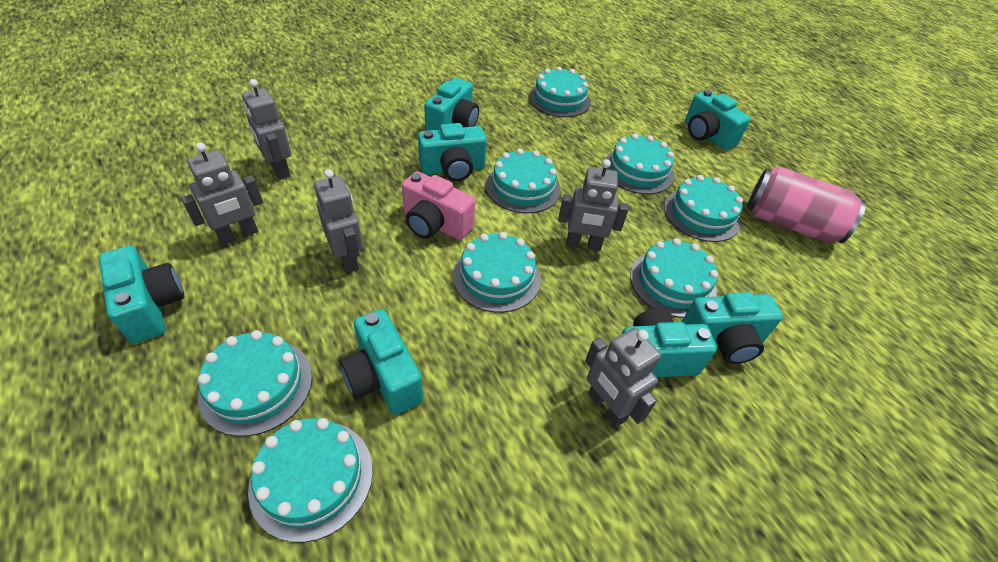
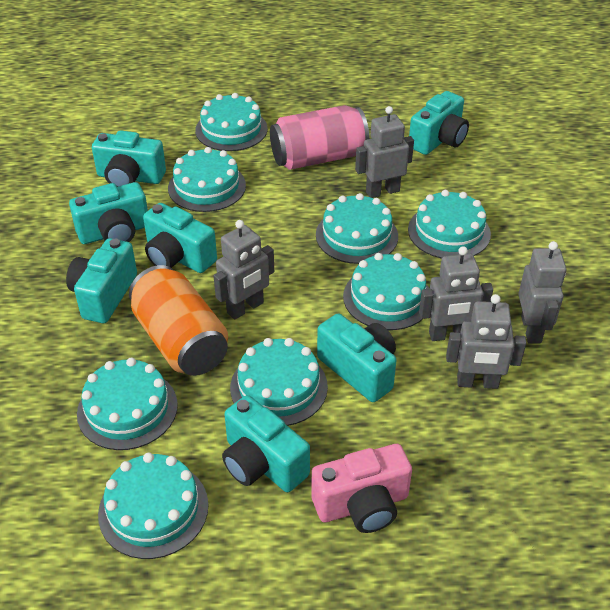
orange can: none = 0 -> [129,265,228,376] = 1

